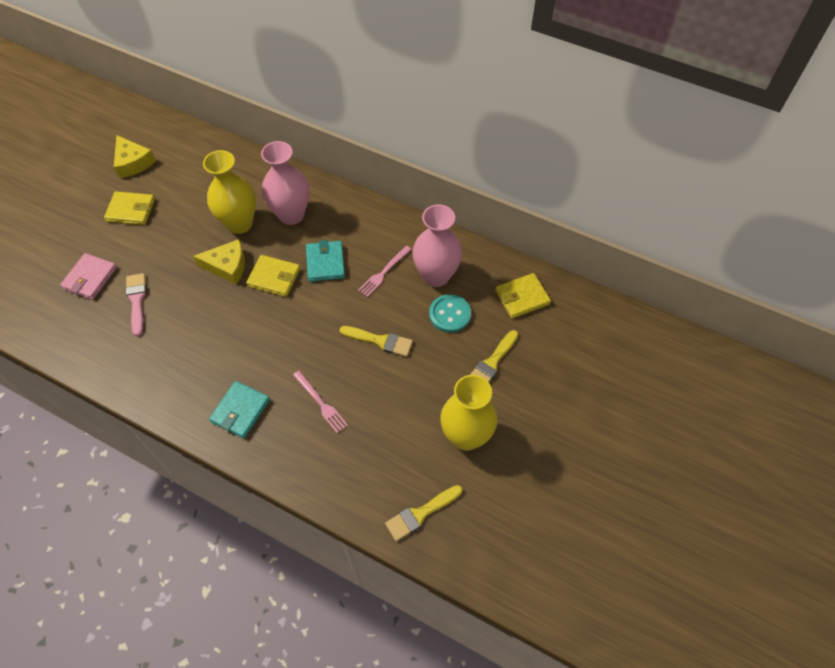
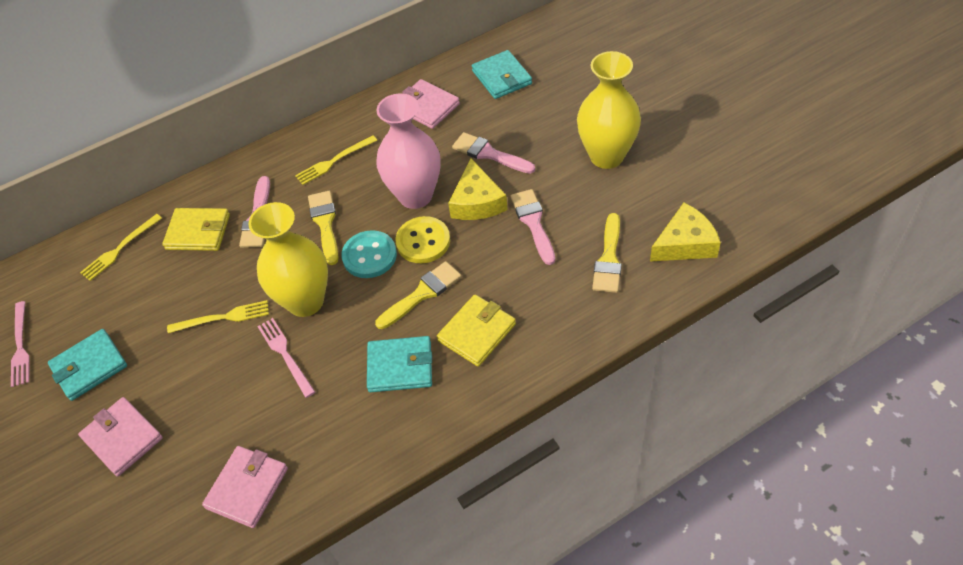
pink brush: [126,273,147,336] = 1 -> [239,176,270,248] [452,132,535,174] [511,189,555,265] = 3
pink vase: [261,141,309,225] [412,205,462,287] = 2 -> [376,93,441,209] = 1
pink wallet: [60,253,117,300] = 1 -> [78,397,163,477] [202,446,288,528] [402,79,460,129] = 3
turquoise wallet: [209,381,270,438] [306,240,345,282] = 2 -> [48,329,127,401] [367,336,432,392] [472,50,532,99] = 3
yellow button: none = 0 -> [395,216,450,263] = 1
yellow fork: none = 0 -> [80,214,162,281] [167,300,269,333] [295,135,377,185] = 3
yellow wallet: [104,192,155,225] [246,255,300,297] [495,273,551,319] = 3 -> [162,208,230,251] [437,294,516,367] = 2

